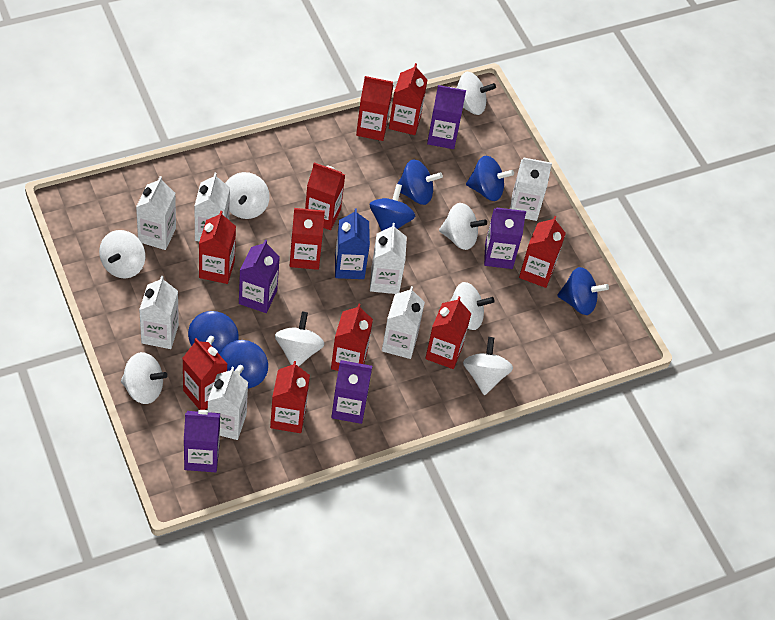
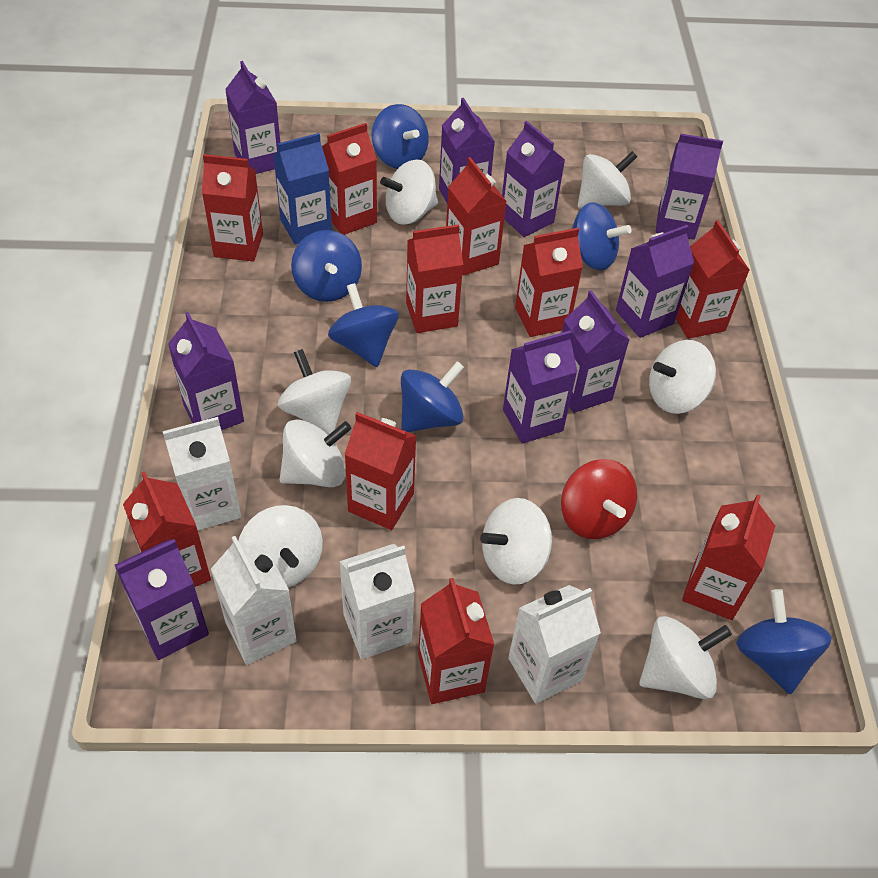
purple carton: [184,410,220,472] [239,239,280,313] [331,360,372,424] [427,85,466,149] [484,207,526,269] = 5 -> [115,539,209,660] [168,312,244,430] [225,61,280,174] [439,98,495,204] [502,121,565,237] [503,330,577,444] [562,290,629,413] [616,225,694,338] [655,134,723,240] = 9
red spinning top: none = 0 -> [561,459,637,539] = 1
white carton: [136,176,176,250] [139,276,179,349] [195,173,230,241] [208,367,248,440] [370,223,407,294] [382,286,425,359] [510,157,552,221] = 7 -> [163,417,241,531] [211,536,297,665] [339,544,415,660] [508,585,601,704] = 4

